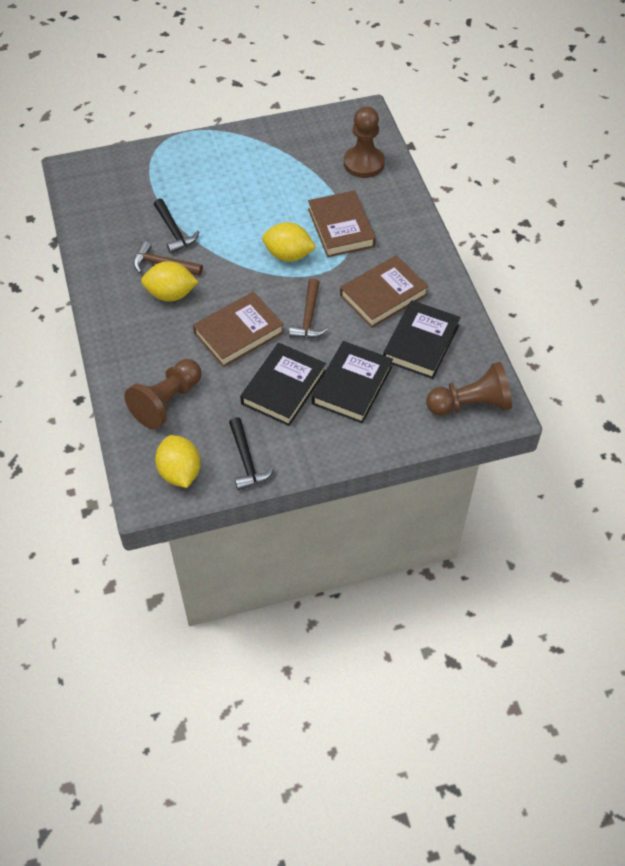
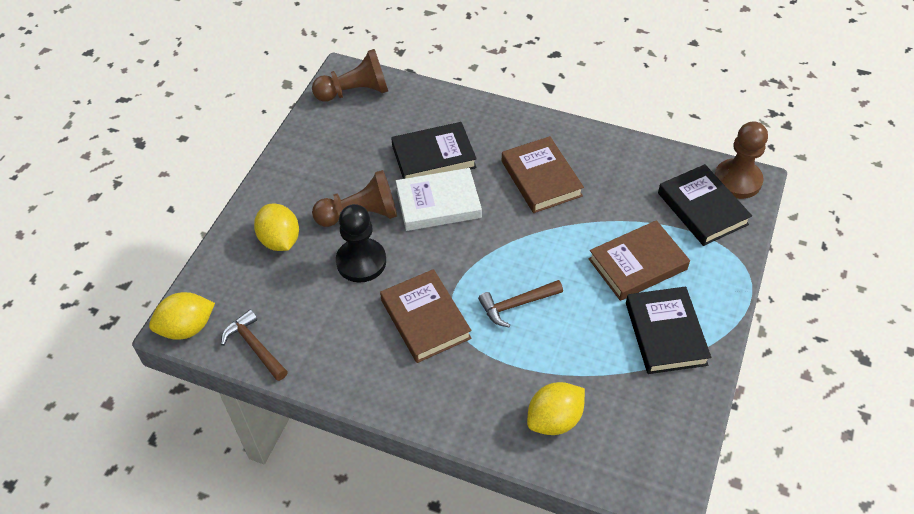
black hammer: [154,198,199,254] [229,417,275,490] = 2 -> none = 0
black pawn: none = 0 -> [336,204,386,282] = 1
white book: none = 0 -> [396,168,482,231] = 1

